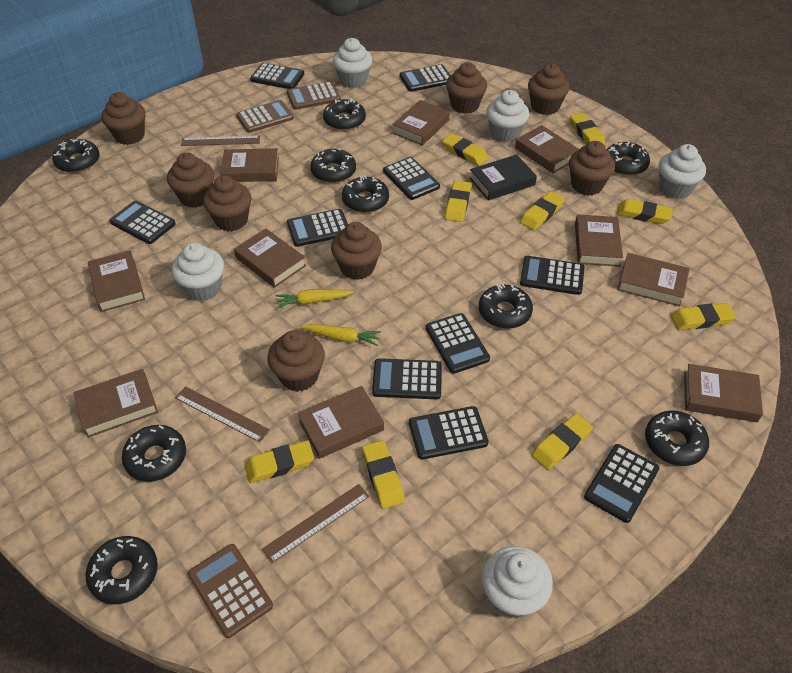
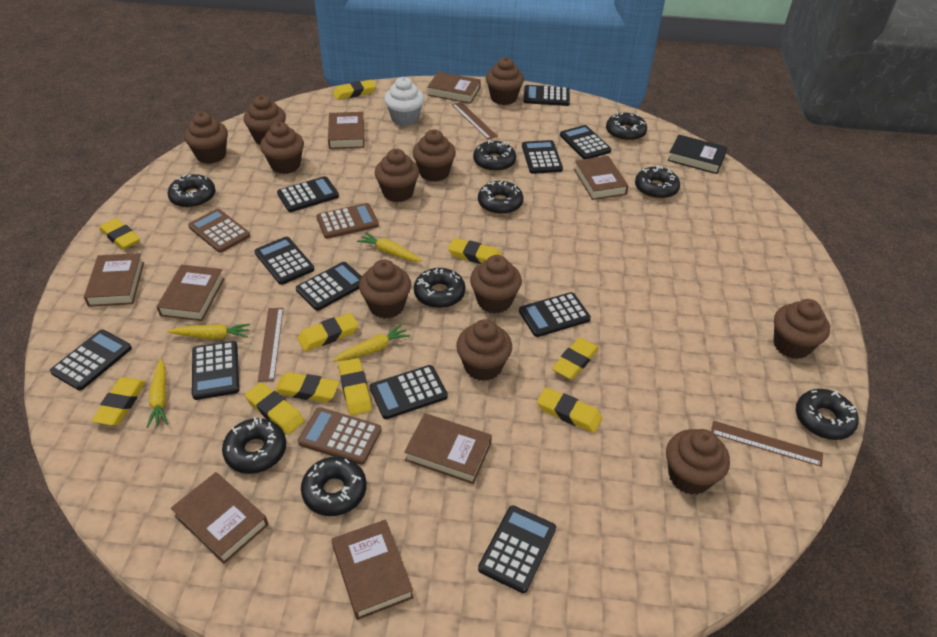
black calculator: [109,200,176,244] [250,63,304,89] [287,209,348,247] [372,358,442,399] [383,157,440,200] [400,64,451,92] [409,406,489,460] [426,313,490,374] [520,256,585,295] [584,444,659,523] = 10 -> [50,329,132,391] [192,341,239,400] [254,237,314,285] [277,176,339,212] [296,262,362,311] [370,365,448,419] [478,506,556,593] [519,292,591,337] [522,140,563,174] [523,85,570,106] [560,125,611,159] = 11
brown book: [73,369,158,438] [88,250,145,312] [220,148,279,182] [234,228,306,288] [298,386,384,459] [393,100,450,146] [515,125,580,173] [575,214,623,267] [617,253,690,306] [684,364,763,422] = 10 -> [84,253,144,307] [157,265,225,321] [171,472,268,564] [328,112,364,149] [332,519,414,620] [404,413,492,484] [428,72,481,104] [574,156,628,200] = 8
brown cupcake: [102,92,146,145] [167,152,214,208] [203,175,252,231] [267,330,325,392] [331,222,382,280] [446,62,487,114] [528,64,569,115] [569,141,615,196] = 8 -> [184,112,228,164] [244,95,286,145] [260,122,304,174] [359,260,411,319] [375,149,419,202] [412,129,456,182] [456,319,512,381] [470,255,522,313] [486,57,524,105] [666,429,730,495] [773,299,830,359] = 11
white cupcake: [171,243,224,301] [333,38,372,88] [482,546,553,619] [486,90,529,143] [659,144,706,199] = 5 -> [384,77,424,126] = 1
yellow carrot: [275,289,354,309] [300,324,381,346] = 2 -> [146,359,168,428] [167,324,250,339] [333,324,410,362] [357,232,422,261] = 4
yellow eraser: [245,440,314,483] [362,440,405,509] [442,133,489,166] [445,180,471,222] [520,191,565,230] [532,413,593,470] [570,113,605,145] [616,199,673,224] [671,303,736,330] = 9 -> [92,377,146,425] [99,218,140,250] [245,382,304,435] [275,372,339,402] [298,313,358,351] [333,80,376,100] [338,358,372,415] [448,238,503,264] [537,388,602,433] [552,337,599,380] = 10

